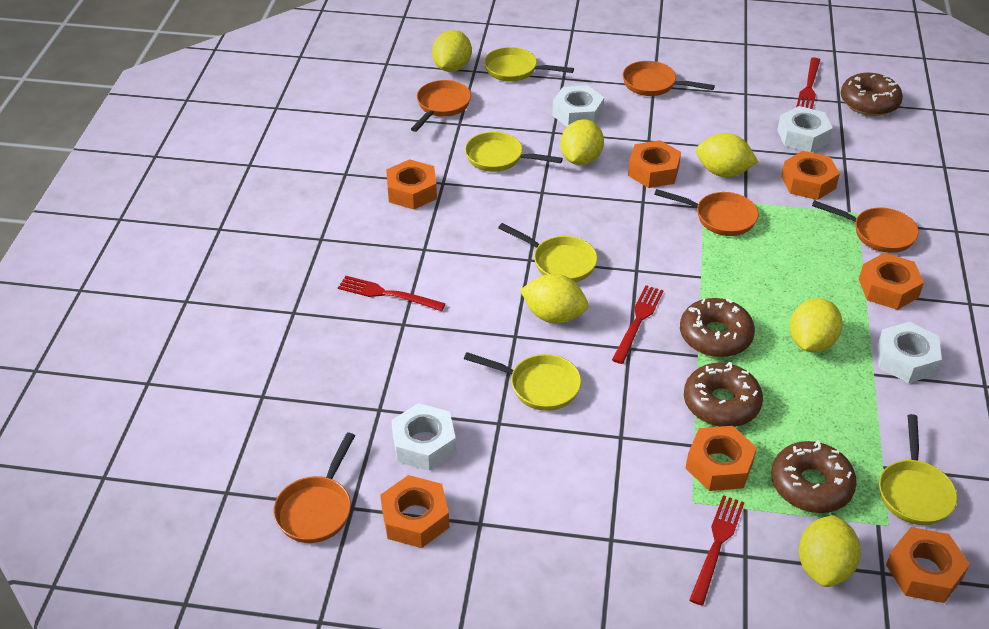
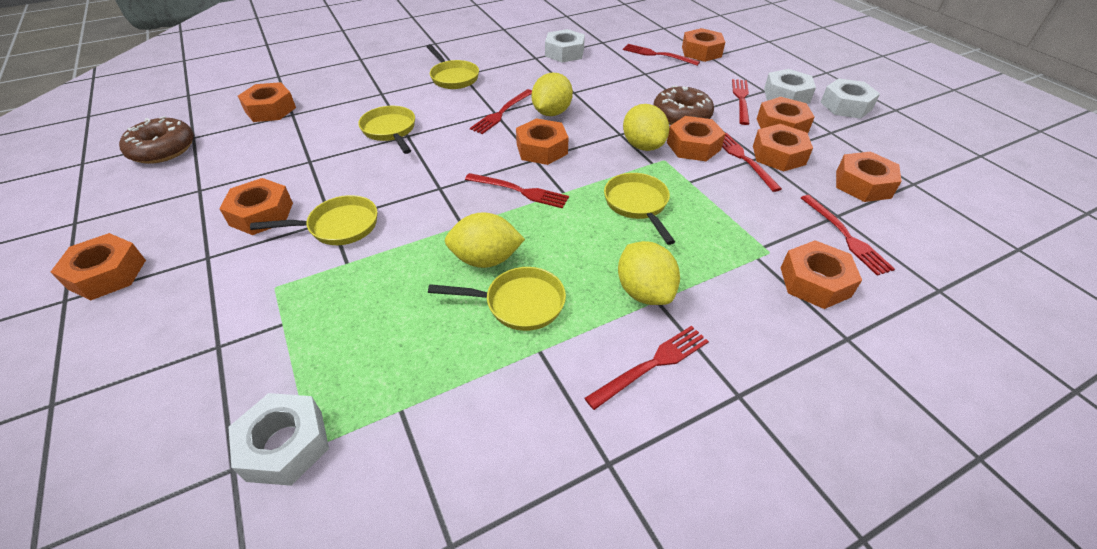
brown donut: [680,298,755,357] [684,362,763,427] [771,440,857,513] [841,73,903,116] = 4 -> [119,116,194,164] [653,86,714,125] = 2
orange nut: [380,475,449,548] [386,159,437,209] [628,140,681,188] [686,426,757,491] [781,151,840,200] [859,253,924,310] [886,527,970,603] = 7 -> [51,233,146,301] [219,178,293,235] [238,82,296,122] [516,118,568,165] [667,116,726,161] [682,28,725,62] [753,124,813,172] [757,97,814,133] [781,240,862,309] [836,151,902,202] = 10
orange pan: [273,433,355,543] [411,80,471,132] [623,61,715,96] [654,189,759,236] [812,200,919,253] = 5 -> none = 0
red fork: [338,276,446,311] [612,285,664,364] [689,495,745,605] [796,57,820,109] = 4 -> [465,173,569,209] [470,89,532,134] [584,326,709,410] [623,44,700,66] [722,133,782,192] [732,79,750,125] [801,195,895,276] = 7
yellow lemon: [432,30,472,72] [520,274,588,323] [561,119,604,165] [696,133,758,177] [790,298,843,352] [799,515,861,587] = 6 -> [445,212,525,268] [532,73,573,116] [618,241,680,305] [623,104,669,151] = 4

